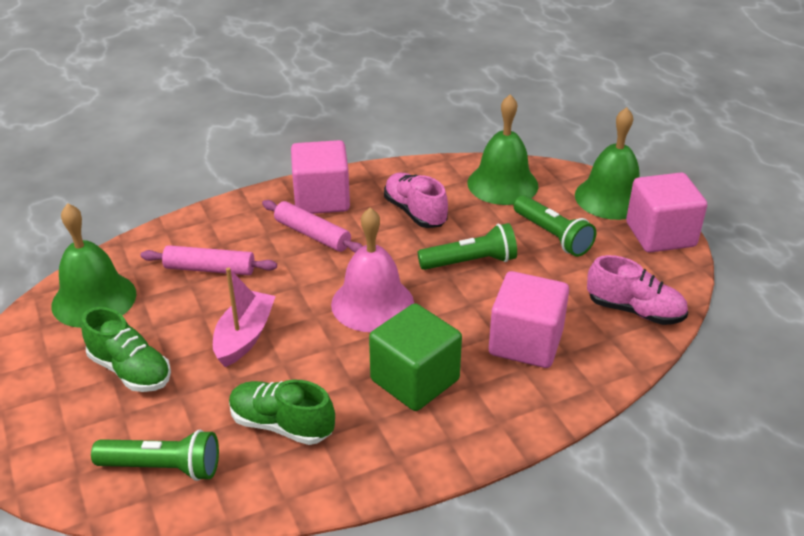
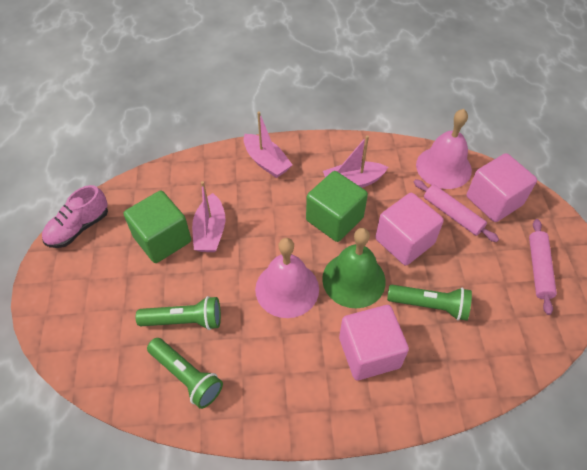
green bell: [52,203,136,328] [468,94,538,205] [575,107,640,220] = 3 -> [322,228,386,308] = 1
green cube: [369,303,462,411] = 1 -> [124,191,191,263] [306,171,368,242] = 2
green shoe: [81,307,171,392] [229,379,335,445] = 2 -> none = 0
pink bell: [331,207,414,332] = 1 -> [255,238,319,318] [416,109,472,189] = 2
pink boat: [213,267,276,367] = 1 -> [192,181,225,252] [244,111,293,178] [323,135,388,188] = 3
pink shoe: [384,173,448,228] [587,255,688,325] = 2 -> [42,185,108,248] = 1

